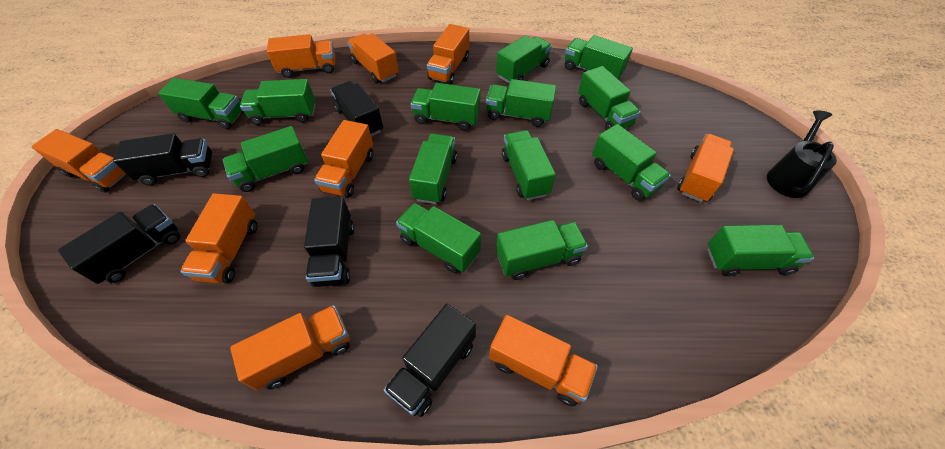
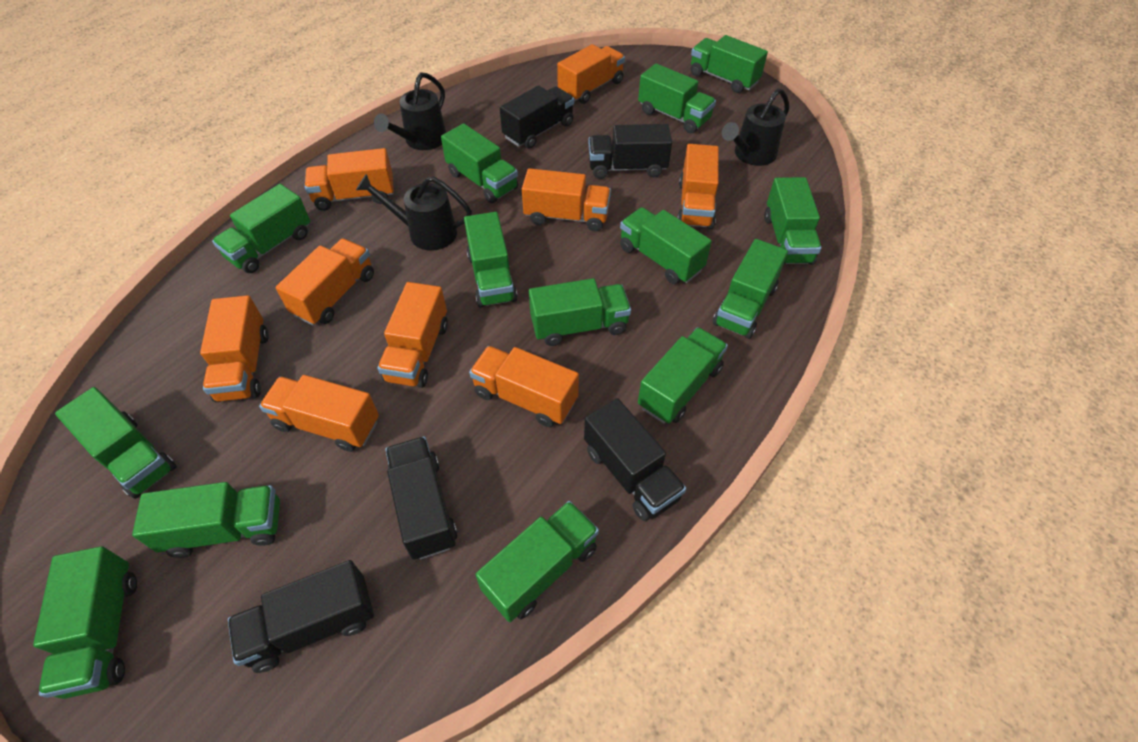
black watering can: [767,110,837,198] = 1 -> [356,174,472,251] [374,72,446,150] [722,88,789,166] = 3

